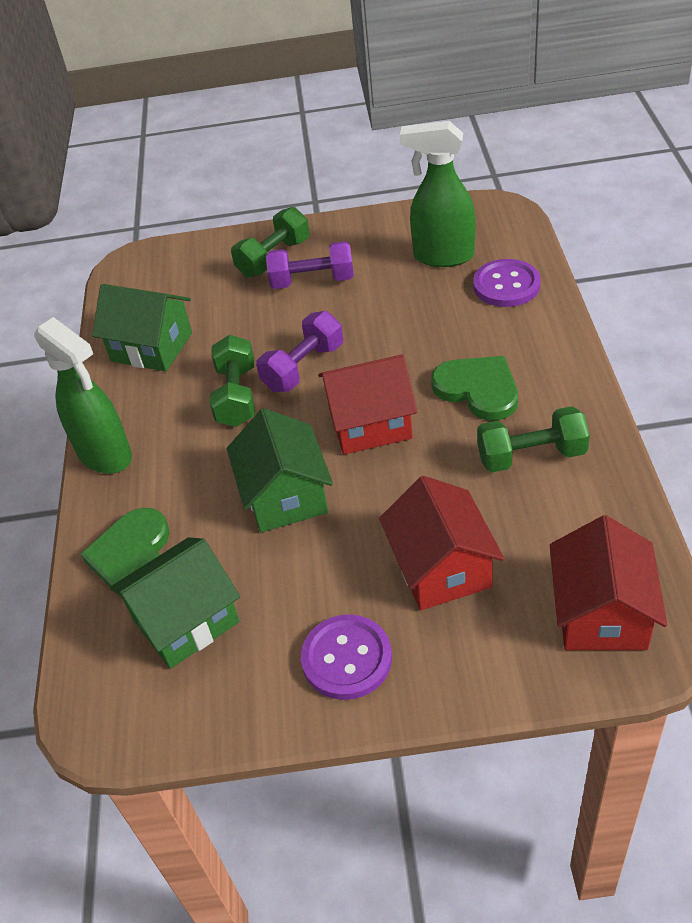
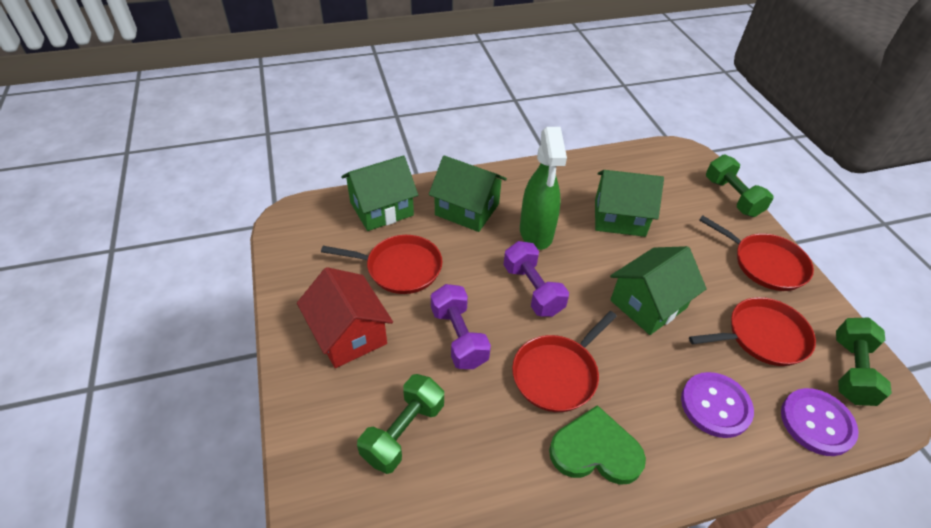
green heart: [81,508,170,596] [431,356,518,420] = 2 -> [549,405,646,485] = 1
green house: [92,284,192,371] [110,537,240,669] [227,408,333,532] = 3 -> [341,155,418,231] [429,155,507,232] [595,170,664,237] [610,246,707,335] = 4
green spray bottle: [34,317,132,474] [400,121,476,267] = 2 -> [520,127,567,250] = 1
red house: [318,354,417,455] [379,476,504,610] [550,515,667,650] = 3 -> [297,267,393,368] = 1
red pan: none = 0 -> [321,235,442,294] [512,311,617,412] [689,297,816,366] [699,216,814,291] = 4

